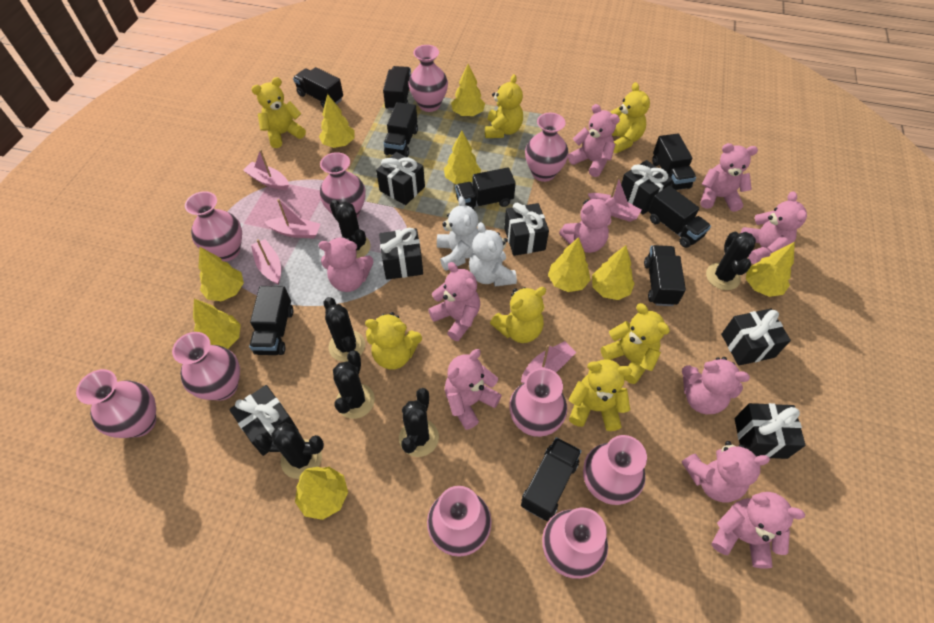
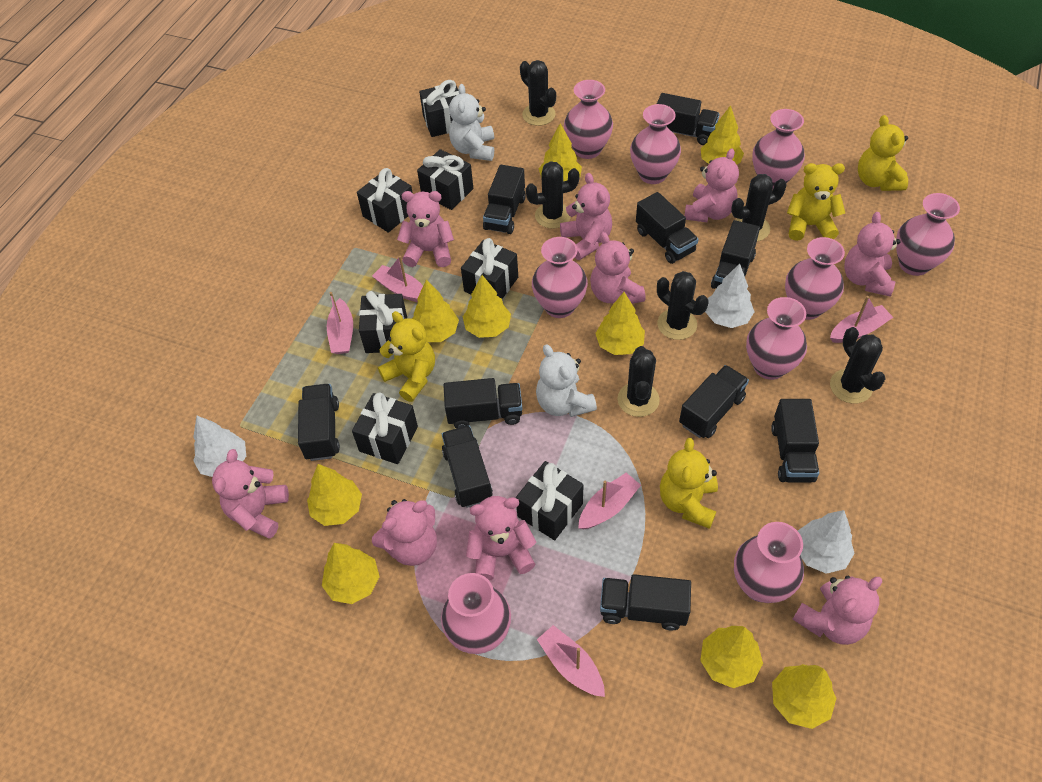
black truck: [249,286,293,355] [293,67,343,108] [383,66,411,110] [384,102,418,157] [455,167,516,209] [521,437,581,521] [644,245,686,306] [648,186,711,248] [652,133,696,190] = 9 -> [298,384,340,461] [442,426,493,508] [443,378,522,429] [483,165,526,234] [600,574,691,631] [636,192,699,264] [657,93,720,145] [679,365,749,438] [711,220,760,289] [771,399,819,483] = 10
pink teddy bear: [318,237,373,292] [428,262,480,341] [445,349,502,430] [559,198,616,253] [568,104,620,177] [682,357,750,414] [682,441,770,502] [700,143,758,212] [711,492,805,569] [740,191,807,264] = 10 -> [212,449,289,539] [372,499,437,566] [397,191,454,267] [466,496,536,581] [560,173,612,260] [590,232,645,304] [684,148,739,222] [792,576,882,645] [844,212,901,297] = 9
pink vase: [76,369,156,438] [172,332,240,401] [185,191,242,261] [319,152,366,217] [408,45,448,112] [427,486,492,557] [509,368,567,437] [525,113,569,182] [542,508,608,579] [583,435,647,505] = 10 -> [441,573,511,654] [532,237,588,318] [564,80,613,159] [630,104,681,184] [734,522,804,603] [746,297,807,380] [752,109,805,190] [785,237,845,320] [896,193,960,276] = 9
white tree: none = 0 -> [193,416,246,477] [705,264,755,328] [798,510,855,574] = 3
yellow teddy bear: [251,77,306,148] [365,312,422,370] [485,74,523,138] [490,287,546,343] [569,360,632,431] [601,303,670,384] [610,82,650,153] = 7 -> [378,311,435,402] [660,438,718,529] [787,163,845,241] [858,115,908,191] = 4

